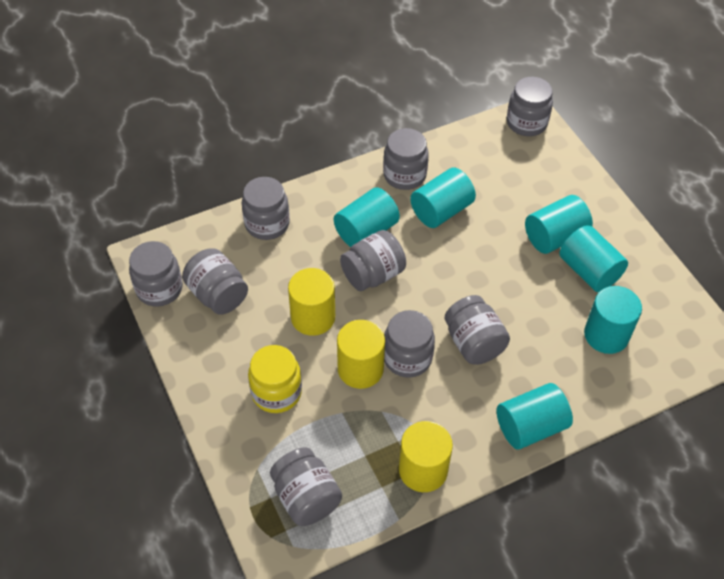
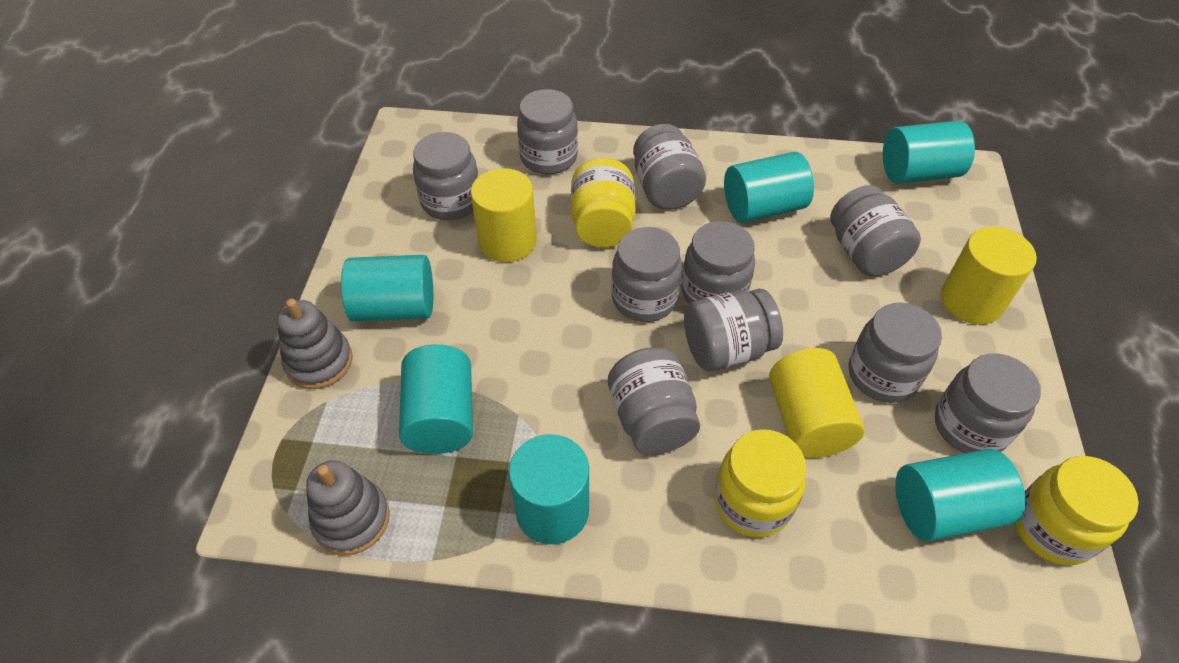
grey jar: [129,241,183,307] [182,248,248,315] [242,177,290,240] [270,447,342,526] [340,230,406,291] [383,128,429,190] [384,310,435,378] [445,295,510,365] [507,77,553,136] = 9 -> [413,132,479,220] [517,89,578,174] [608,347,700,455] [611,227,682,322] [633,124,706,209] [681,221,755,304] [684,289,783,371] [830,185,921,276] [848,303,942,403] [935,354,1041,453] = 10
grey stacking toy: none = 0 -> [277,299,353,389] [306,460,390,555] = 2
yellow jar: [248,345,302,413] = 1 -> [571,158,636,247] [714,429,806,537] [1014,456,1139,565] = 3

